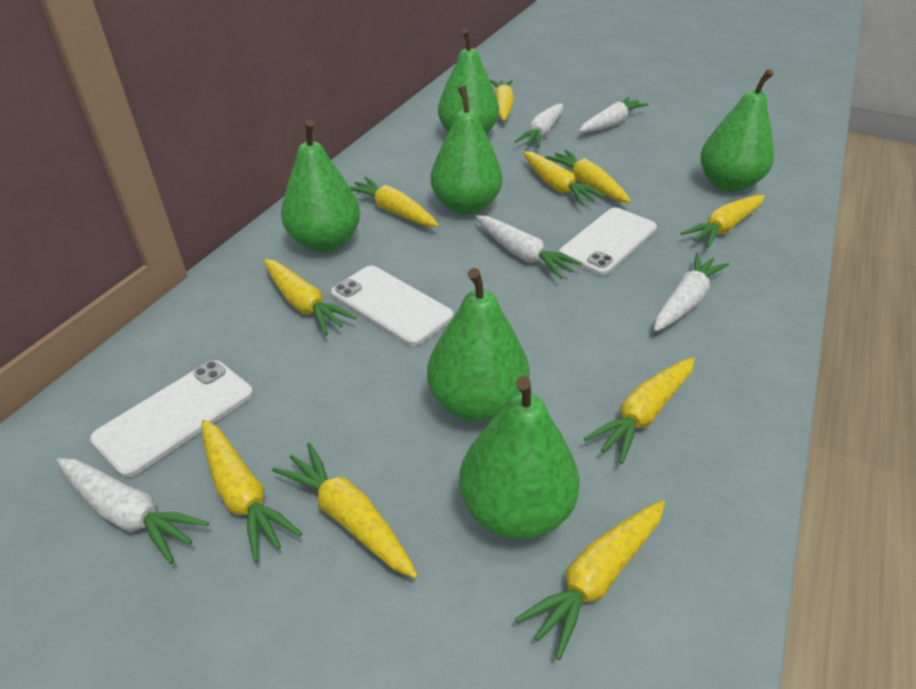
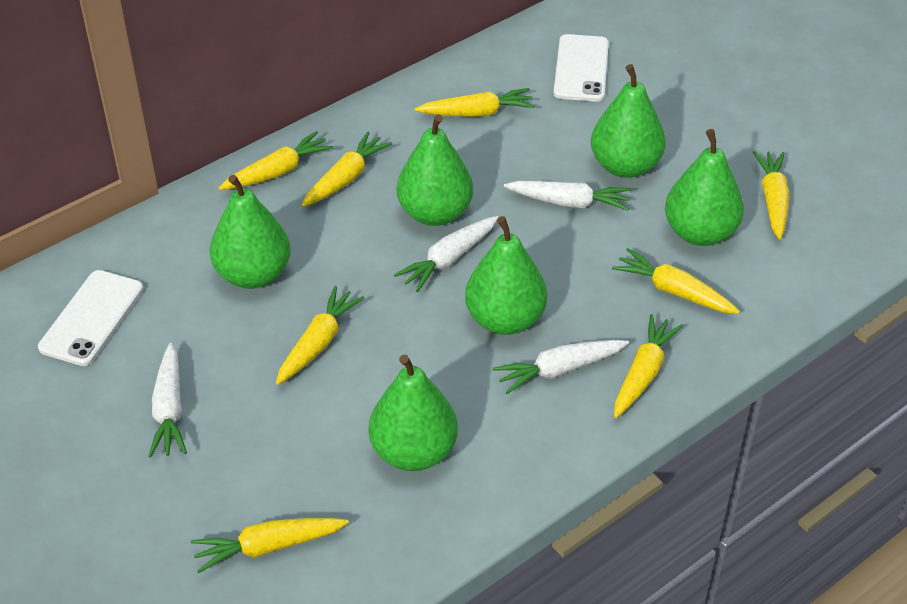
white carrot: [57,458,209,564] [476,215,583,279] [514,103,563,148] [579,97,648,133] [654,252,730,332] = 5 -> [148,343,187,458] [394,216,498,292] [493,340,629,394] [504,181,631,211] = 4
white phone: [90,360,253,478] [331,266,453,346] [559,207,657,275] = 3 -> [38,270,143,366] [553,34,609,102] = 2
yellow carrot: [202,419,303,563] [263,259,357,335] [272,442,418,578] [350,177,439,227] [490,80,514,121] [515,501,665,660] [523,151,605,206] [545,150,631,203] [584,357,695,464] [681,195,765,248] = 10 -> [191,518,349,573] [219,131,334,190] [276,286,364,385] [302,132,392,207] [415,88,535,117] [612,248,740,314] [614,314,683,418] [753,151,790,240] = 8

